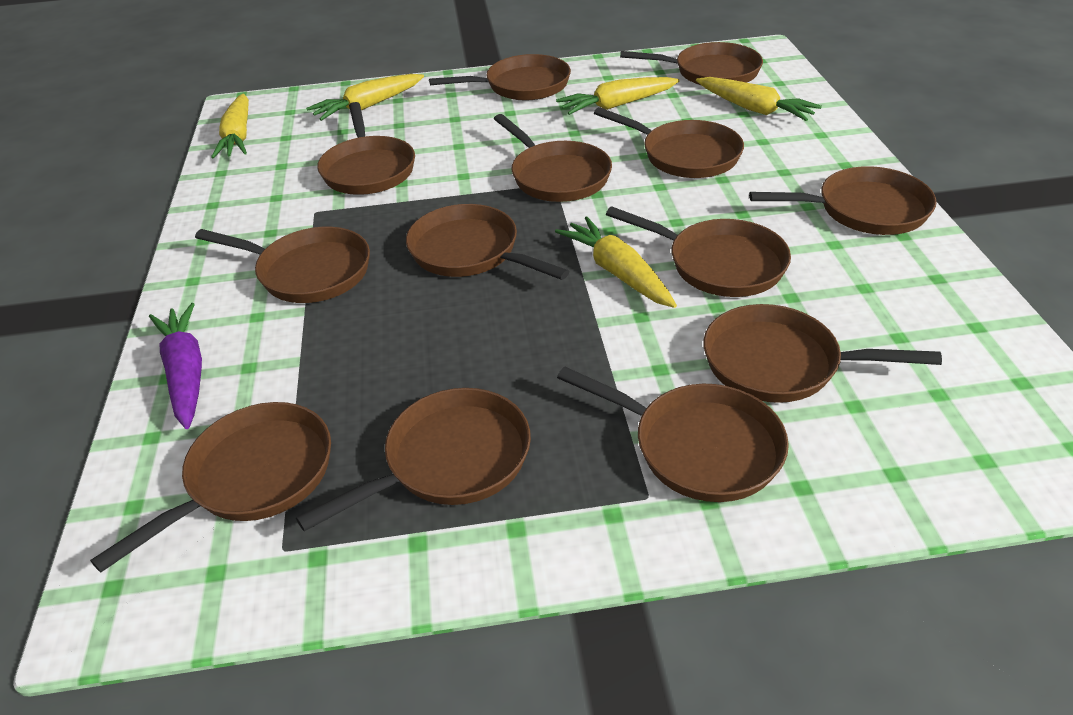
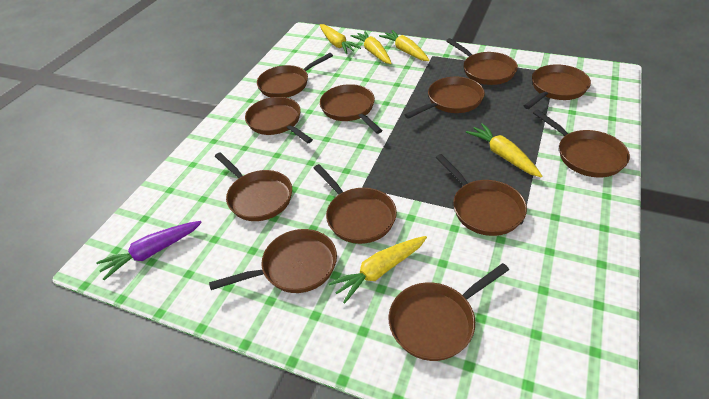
brown pan: [90,402,331,573] [195,227,370,303] [296,388,531,531] [317,102,415,195] [406,204,569,280] [429,54,571,101] [494,114,612,202] [557,367,789,502] [594,107,744,178] [606,206,791,297] [620,42,763,85] [703,304,942,403] [749,166,937,235] = 13 -> [209,229,337,293] [215,152,292,221] [245,97,313,143] [257,53,333,98] [314,164,397,244] [320,84,383,134] [389,263,509,361] [405,77,485,119] [436,154,527,236] [446,38,518,85] [524,64,591,109] [533,109,630,178] = 12

